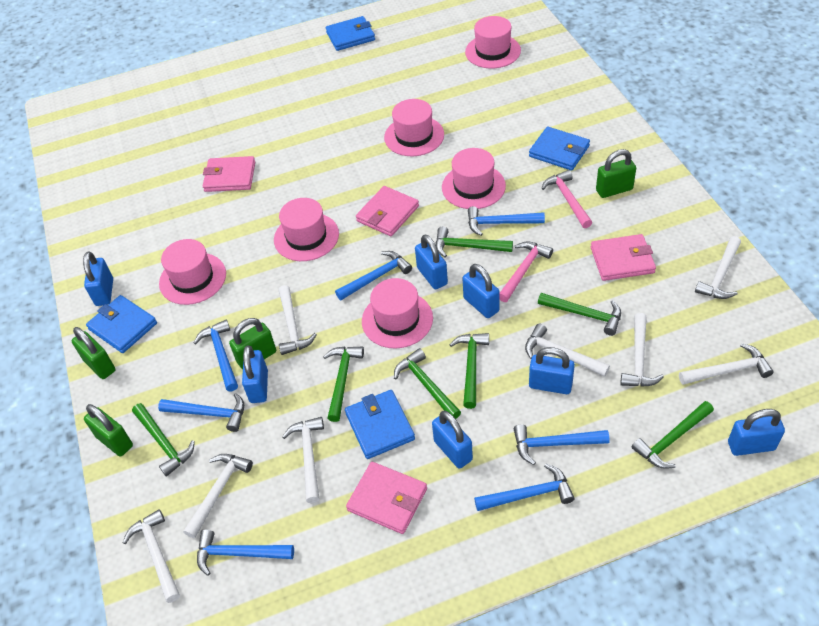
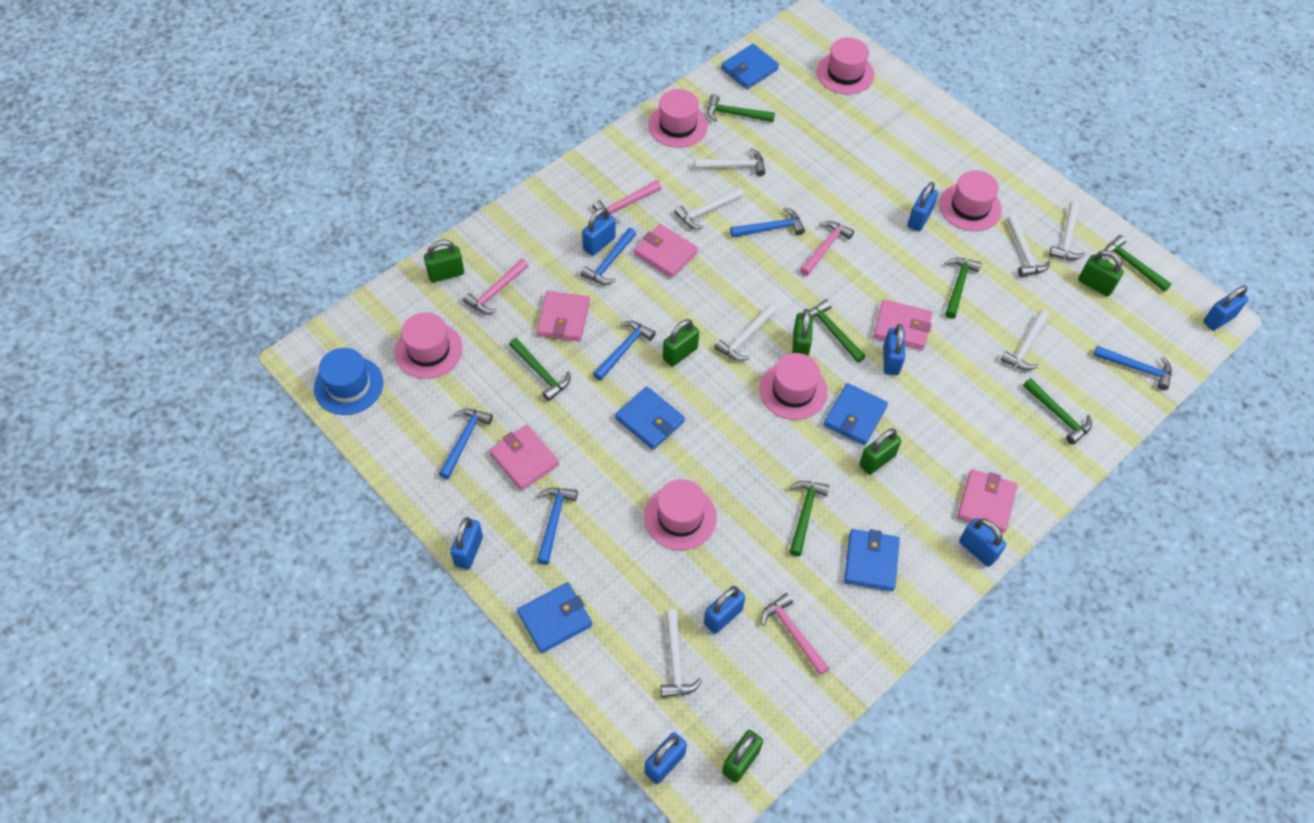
blue hammer: [158,393,244,432] [194,320,238,391] [197,529,294,576] [335,251,412,300] [468,206,545,236] [474,464,575,511] [514,424,610,465] = 7 -> [439,408,493,479] [537,488,578,565] [580,228,636,285] [593,321,656,381] [730,207,805,237] [1093,346,1172,390] = 6
blue hat: none = 0 -> [314,348,383,415] = 1
blue padlock: [83,252,113,306] [242,345,268,403] [415,235,448,289] [432,411,473,469] [463,264,499,318] [529,347,575,394] [728,409,785,456] = 7 -> [450,517,483,570] [582,207,616,256] [645,732,687,784] [704,586,745,634] [883,324,905,375] [908,182,938,231] [959,518,1006,567] [1203,285,1249,331] = 8
blue wallet: [86,295,157,353] [326,16,375,51] [345,390,415,459] [529,127,590,171] = 4 -> [517,582,592,653] [615,387,685,450] [721,44,779,89] [824,383,888,445] [844,529,900,591] = 5
green padlock: [72,327,116,379] [84,404,133,456] [229,318,276,370] [596,149,636,198] = 4 -> [424,240,464,282] [663,319,699,366] [722,730,763,783] [792,309,813,356] [859,428,901,475] [1078,250,1124,297] = 6
pink hammer: [499,241,553,302] [541,170,592,228] = 2 -> [463,259,529,314] [592,180,662,223] [761,593,830,675] [800,221,854,276] = 4
pink wallet: [203,156,255,192] [346,462,427,534] [356,186,419,236] [591,234,656,281] = 4 -> [489,425,559,490] [537,291,590,342] [634,224,698,278] [874,300,932,350] [957,469,1017,533] = 5
white hammer: [123,509,180,603] [183,454,253,538] [279,285,317,355] [282,417,324,503] [525,323,610,377] [620,313,664,387] [679,343,774,385] [695,236,741,299] = 8 -> [661,609,702,698] [674,187,744,229] [694,148,765,176] [714,304,777,361] [1000,309,1049,370] [1007,214,1051,277] [1049,202,1085,260] = 7

